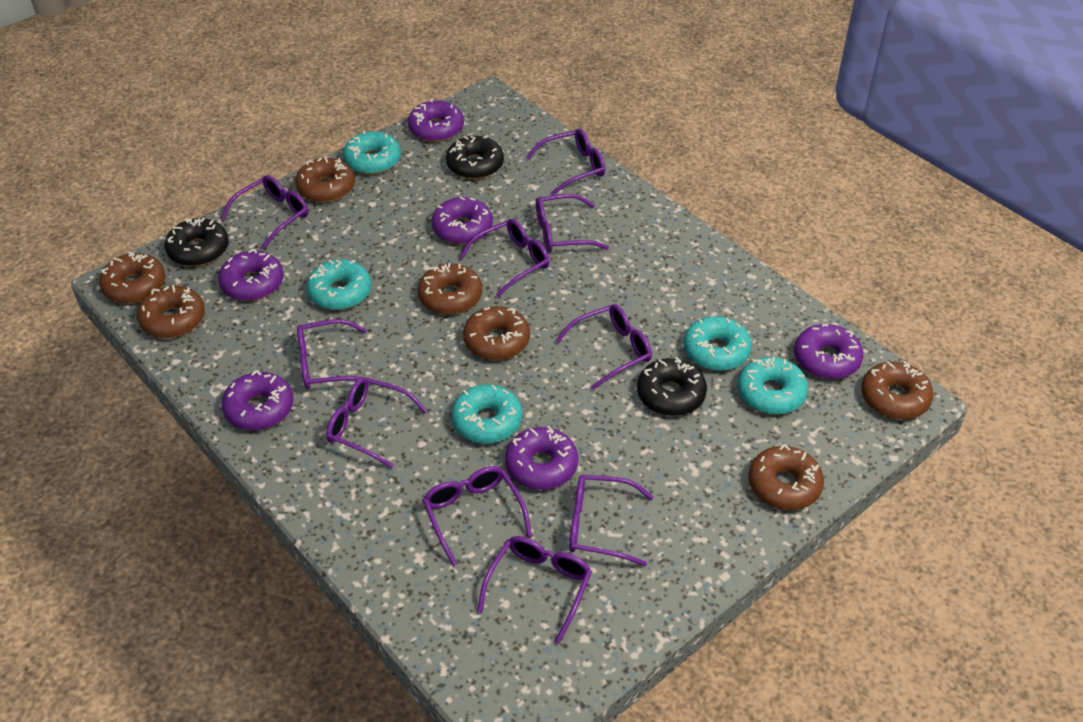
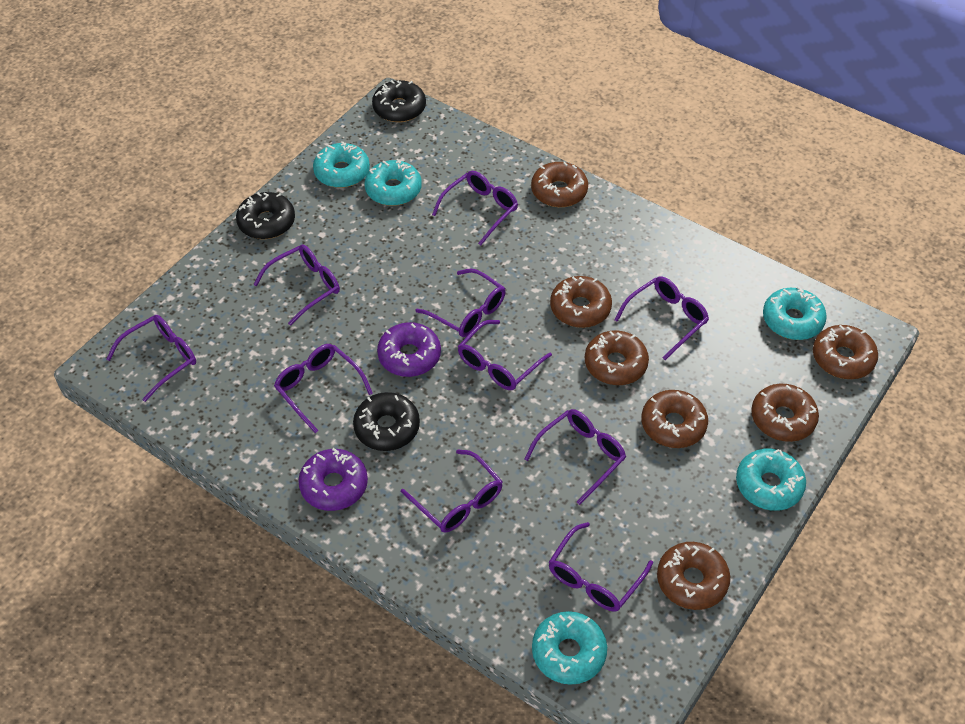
purple donut: [218,249,284,301] [221,370,294,430] [408,99,464,142] [431,197,493,244] [505,426,578,490] [794,324,863,379] = 6 -> [298,448,368,511] [377,322,441,377] = 2

